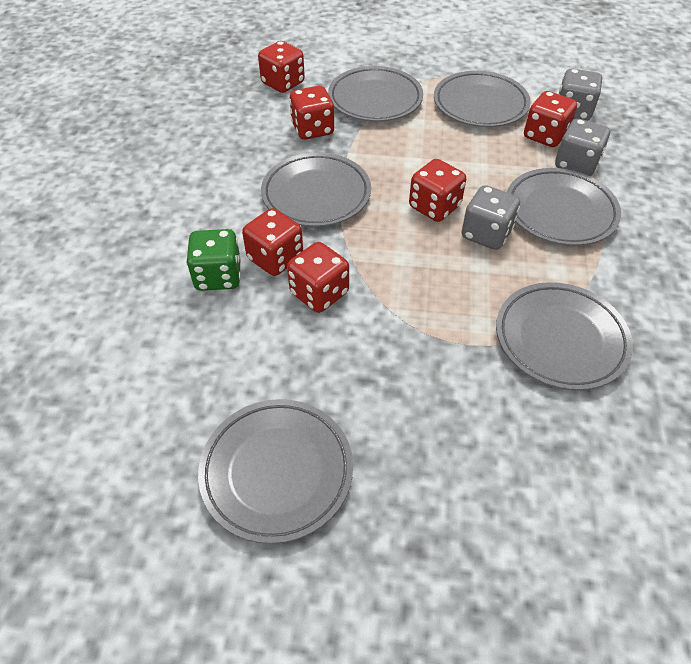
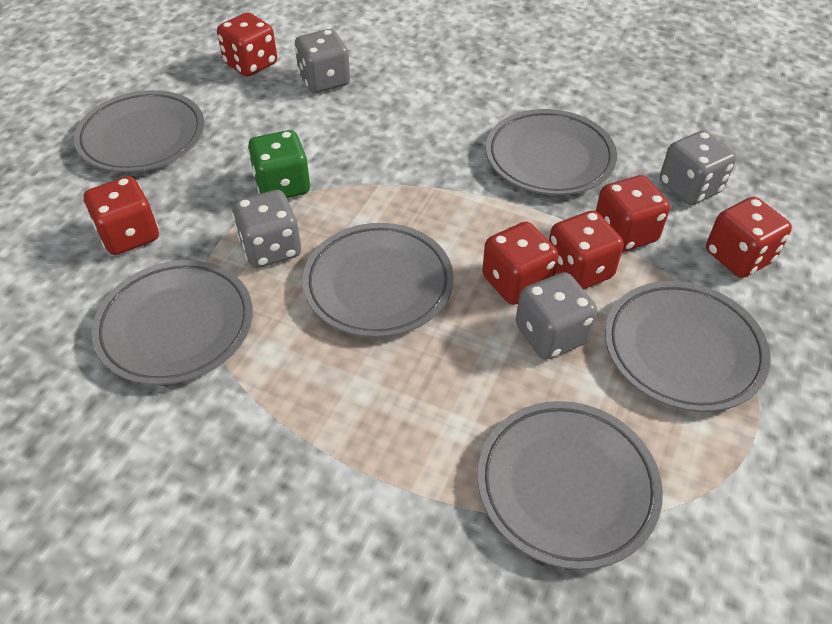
grey dice: [461,185,520,250] [555,119,610,176] [558,68,602,121] = 3 -> [232,190,301,268] [295,29,350,93] [516,272,597,359] [660,131,736,205] = 4

